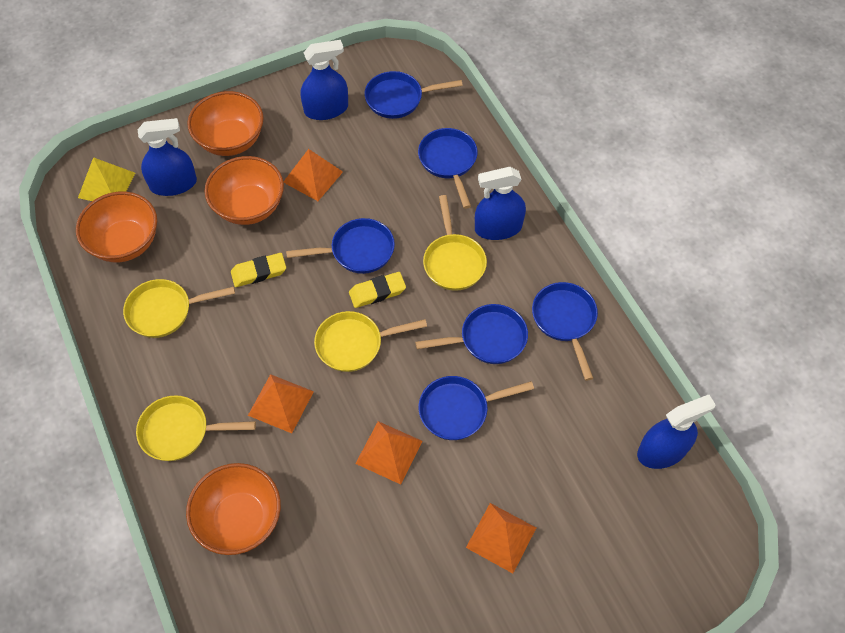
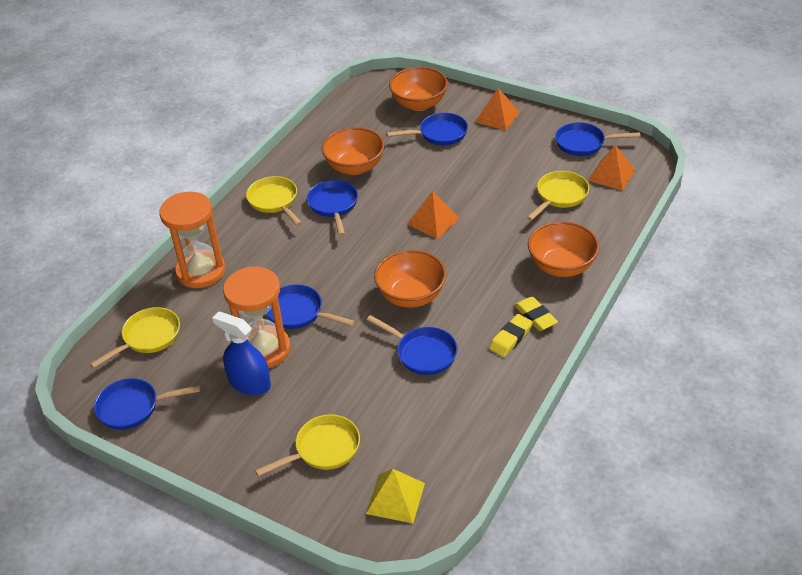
blue spray bottle: [137,118,197,196] [301,40,348,120] [475,167,526,240] [637,395,716,469] = 4 -> [212,311,271,395] = 1
orange hourglass: none = 0 -> [159,192,225,288] [223,266,291,368] = 2
orange pyramid: [248,374,314,433] [283,149,343,201] [355,421,423,484] [466,503,536,573] = 4 -> [407,191,460,239] [475,88,519,130] [588,145,635,191] = 3

